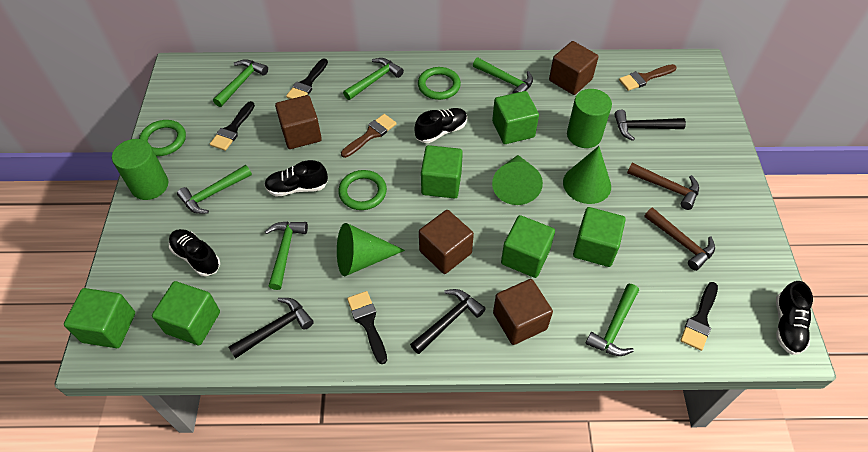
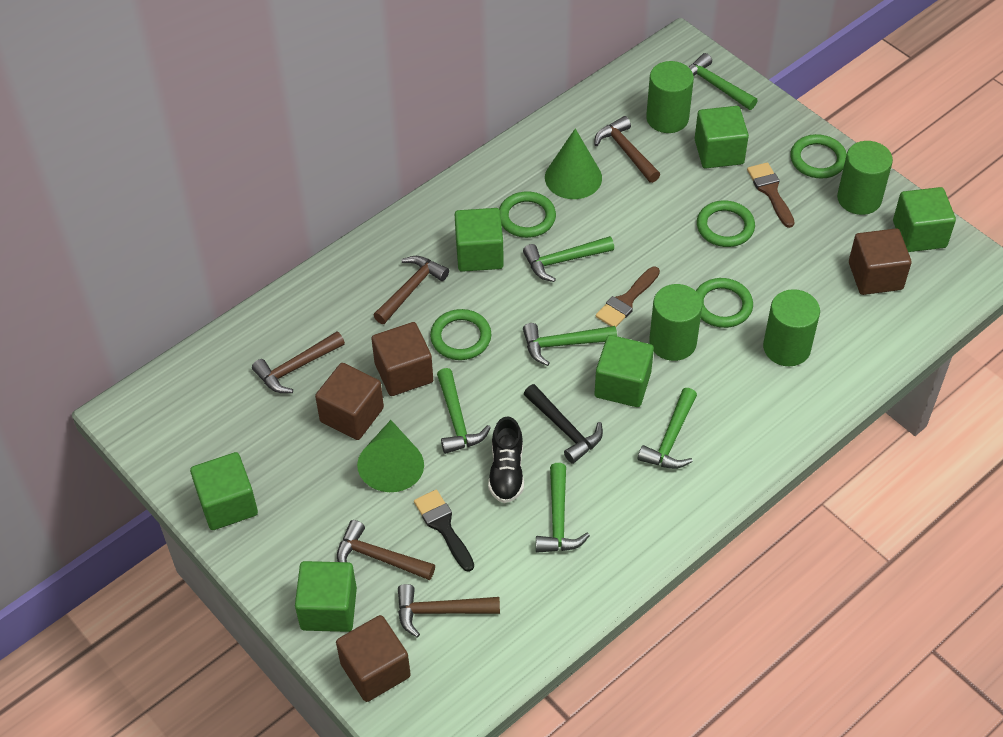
black brush: [210,101,255,151] [286,58,328,99] [347,291,387,364] [680,282,718,351] = 4 -> [414,490,474,572] = 1
black hammer: [229,298,314,359] [410,289,486,354] [614,110,686,141] = 3 -> [524,384,603,464] = 1
black shoe: [169,229,220,276] [264,160,328,197] [415,108,467,143] [776,281,813,355] = 4 -> [488,416,524,503] = 1
brown hammer: [627,163,699,210] [644,208,715,271] = 2 -> [252,332,345,393] [337,520,435,580] [374,256,449,324] [398,584,500,638] [594,116,660,183] = 5
green cone: [337,223,405,276] [492,155,543,205] [563,146,611,204] = 3 -> [357,420,424,492] [545,128,602,199] = 2
green cylinder: [112,139,168,200] [567,89,612,148] = 2 -> [646,61,694,133] [649,284,702,361] [763,289,820,366] [837,141,893,215] = 4
green ring: [139,120,186,156] [338,170,387,210] [418,67,461,100] = 3 -> [430,309,491,360] [499,191,556,238] [696,278,753,328] [697,200,755,247] [790,134,847,179] = 5

